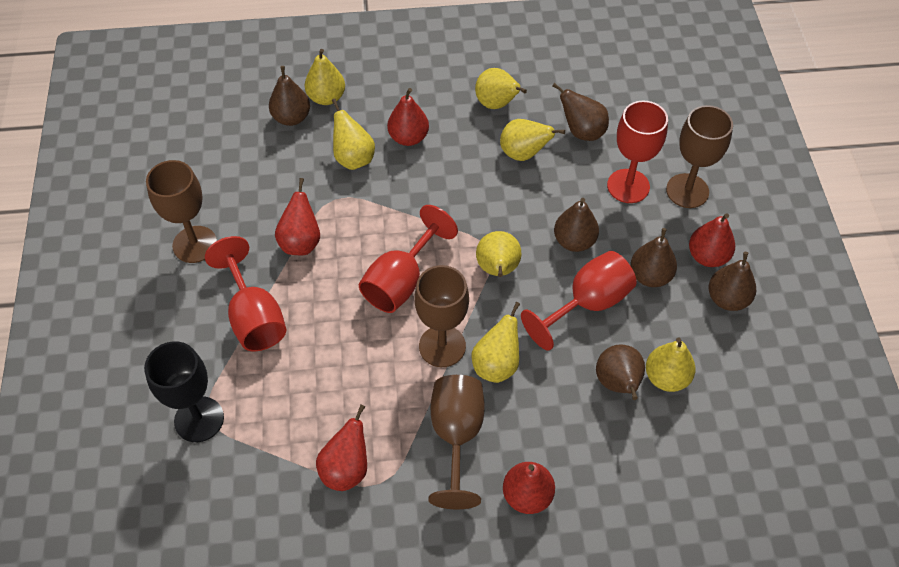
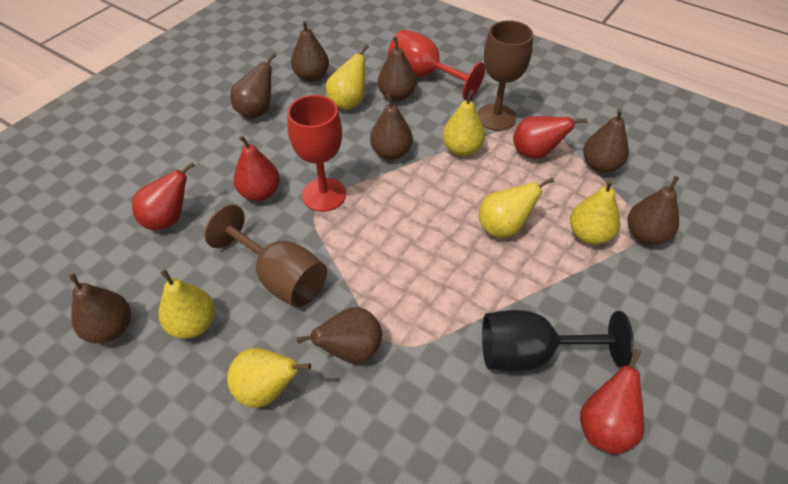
brown goblet: [146,160,217,263] [414,265,469,367] [428,375,485,510] [666,105,733,208] = 4 -> [204,204,327,307] [477,20,533,131] = 2
brown pear: [269,66,310,126] [553,83,609,141] [554,198,599,252] [596,344,645,400] [631,228,677,287] [708,252,756,311] = 6 -> [69,273,131,343] [230,53,276,119] [291,20,329,82] [296,307,382,364] [370,94,413,160] [378,37,416,101] [583,109,629,173] [628,176,679,245] = 8
red goblet: [205,236,287,351] [359,205,458,313] [521,251,636,351] [607,101,668,203] = 4 -> [287,95,346,212] [388,29,485,100] = 2
red pear: [275,178,320,255] [316,404,367,491] [387,88,429,146] [503,462,555,514] [689,213,735,267] = 5 -> [132,162,195,230] [233,135,280,201] [513,116,587,159] [580,349,644,454] = 4
yellow pear: [305,49,345,105] [332,99,375,170] [471,302,520,383] [475,68,527,109] [476,231,521,277] [500,119,565,161] [646,338,695,392] = 7 -> [159,269,215,339] [227,348,311,408] [326,44,369,110] [442,90,485,156] [479,178,554,237] [570,179,620,245] = 6

